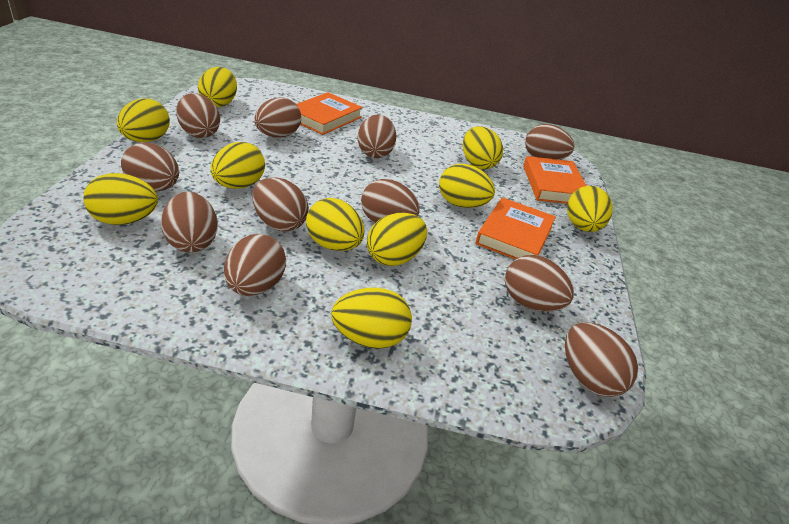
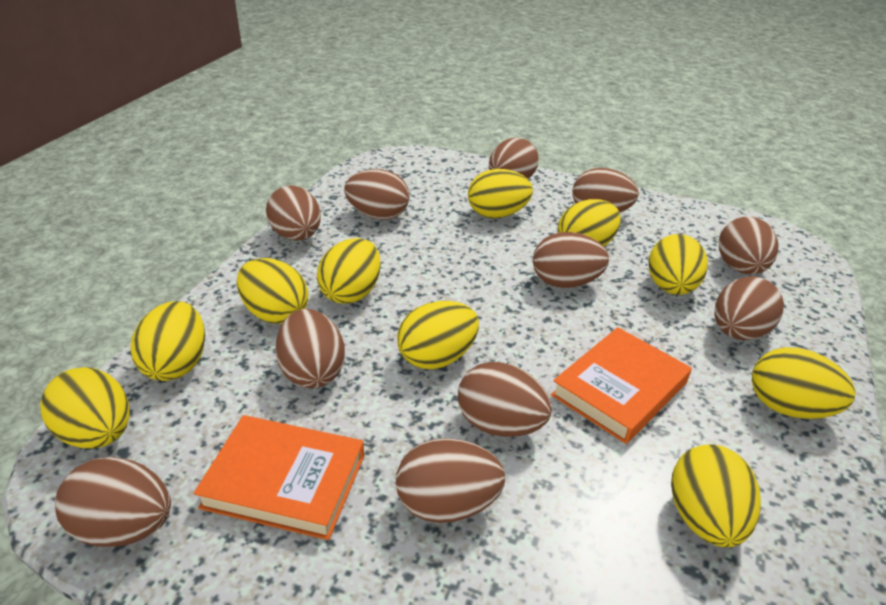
orange book: [296,92,363,135] [475,197,556,259] [523,156,587,204] = 3 -> [193,415,364,540] [551,327,692,444] = 2

